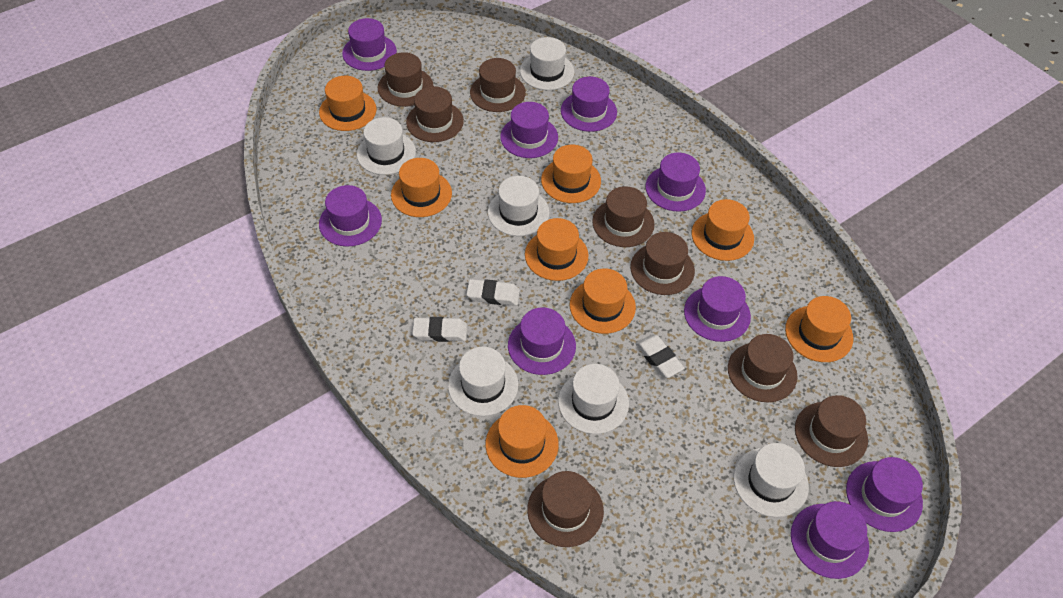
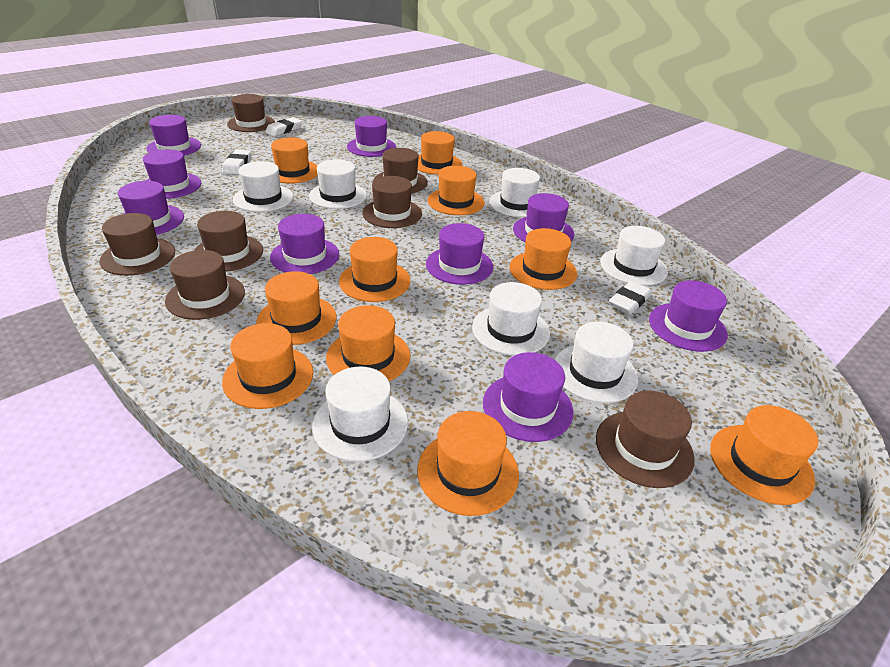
brown hat: [378,52,433,107] [406,86,464,142] [470,58,526,112] [527,471,604,547] [592,186,655,247] [630,232,695,295] [728,334,797,402] [795,395,868,467] = 8 -> [99,213,175,276] [165,250,245,320] [194,211,263,272] [227,94,275,132] [362,176,422,228] [373,148,428,194] [596,391,695,488] = 7
orange hat: [319,76,377,131] [391,158,452,217] [485,405,559,478] [525,218,588,281] [541,145,601,203] [570,268,636,334] [692,199,754,261] [785,296,853,362] = 8 -> [222,323,313,409] [256,271,336,345] [271,137,318,183] [326,305,410,381] [339,237,410,302] [417,411,519,516] [418,131,462,175] [428,166,484,215] [509,228,577,290] [710,405,818,505] = 10
white hat: [357,117,416,175] [448,347,518,416] [488,176,549,236] [520,37,574,90] [558,364,629,434] [734,443,809,517] = 6 -> [233,161,293,212] [309,159,367,209] [312,367,408,462] [472,282,550,356] [489,168,540,217] [554,321,638,403] [600,226,668,286] = 7

